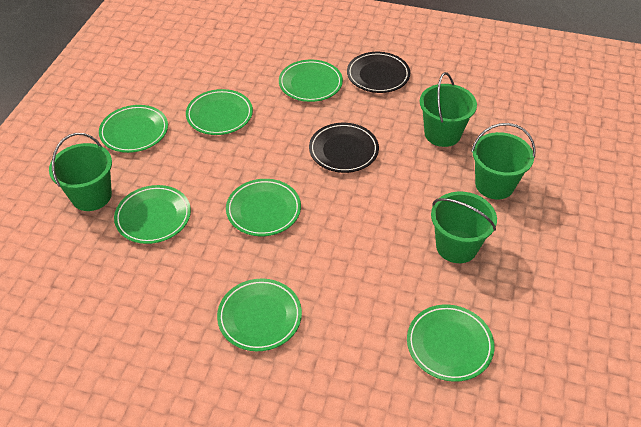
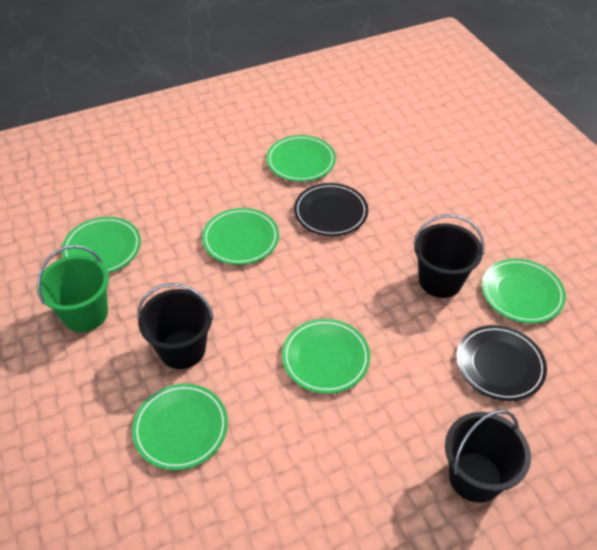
black bucket: none = 0 -> [137,283,214,369] [413,214,485,298] [445,410,531,503] = 3
green bucket: [49,133,112,211] [420,72,477,147] [431,192,497,263] [471,123,536,199] = 4 -> [37,245,109,332] = 1
green plate: [99,105,168,153] [114,185,191,244] [186,89,253,135] [217,279,302,351] [226,179,301,236] [279,60,343,102] [407,304,495,382] = 7 -> [62,217,141,273] [132,384,228,470] [202,208,279,265] [266,135,336,182] [282,319,370,394] [482,259,566,323] = 6

